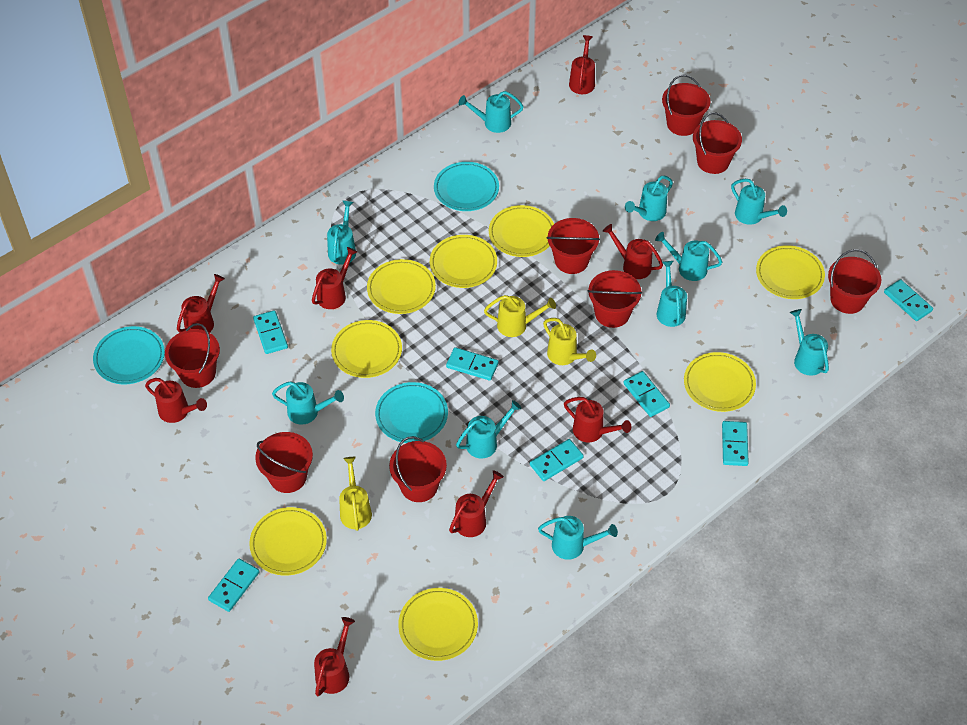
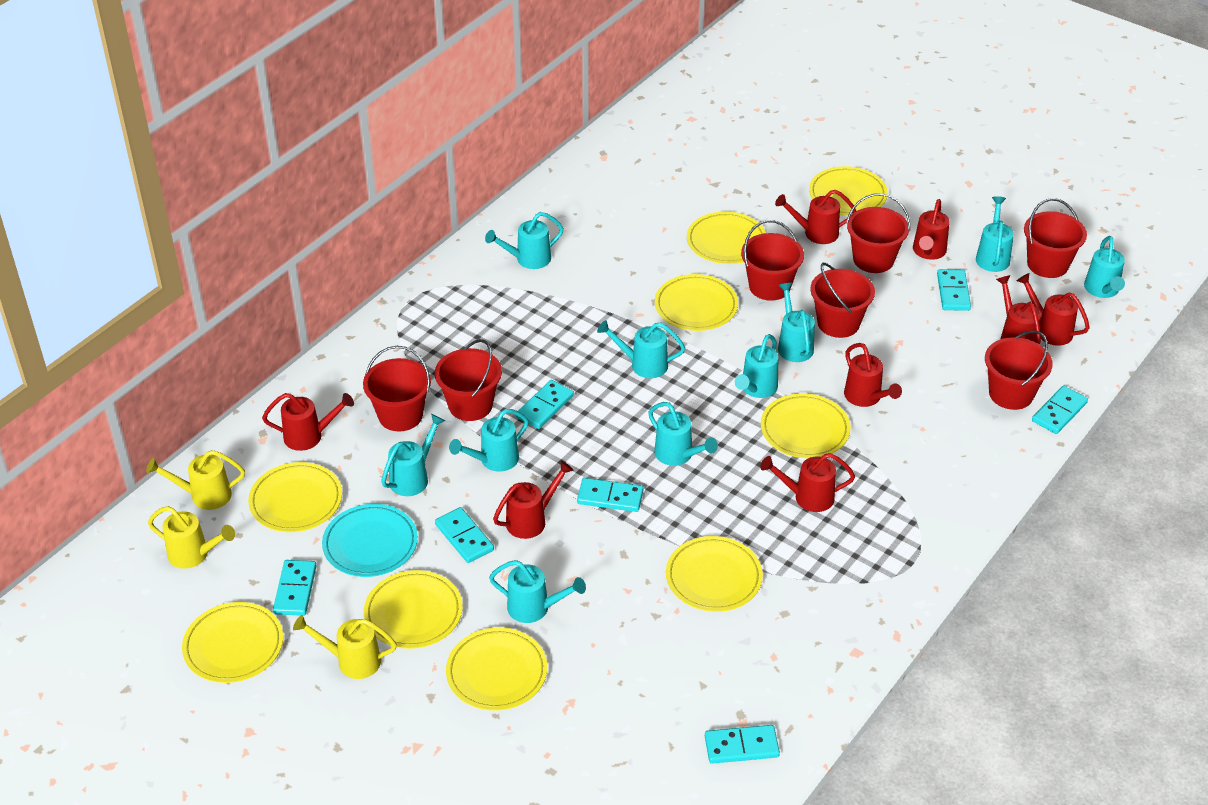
red bucket: [165,323,220,388] [255,432,313,493] [389,436,447,502] [547,218,600,274] [587,270,642,328] [662,75,710,136] [693,112,742,174] [828,249,881,314] = 8 -> [363,346,431,431] [435,339,502,421] [741,220,804,301] [810,263,875,338] [846,193,910,273] [985,330,1053,410] [1024,198,1087,278] = 7
turquoise plate: [93,326,165,384] [375,382,448,443] [434,162,499,211] = 3 -> [322,504,418,577] = 1
yellow plate: [249,507,327,576] [331,320,402,378] [367,259,436,314] [398,588,478,661] [430,235,497,288] [489,205,554,257] [684,352,756,412] [756,245,825,299] = 8 -> [182,602,283,683] [248,462,342,532] [364,570,463,649] [446,628,547,711] [655,274,738,331] [666,536,763,612] [687,212,766,264] [761,393,851,458] [809,166,888,216] = 9

